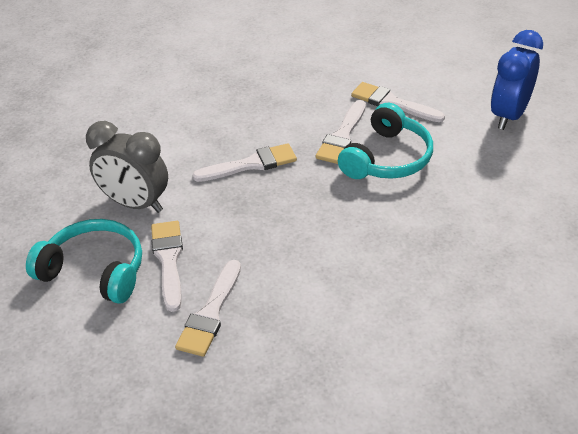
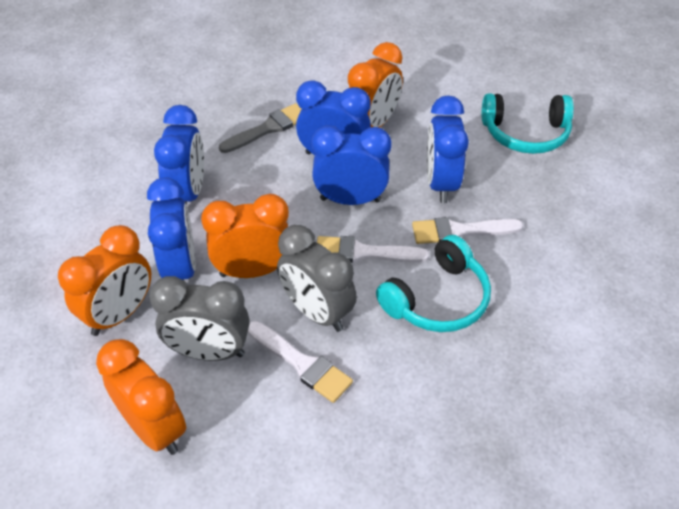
blue clock: [491,30,543,130] = 1 -> [147,177,195,281] [154,105,204,205] [296,80,371,155] [312,125,392,205] [427,96,469,203] = 5
grey brush: none = 0 -> [219,103,302,153] = 1
grey clock: [86,121,168,213] = 1 -> [149,276,249,361] [277,225,357,332] = 2
orange clock: none = 0 -> [58,225,151,336] [96,339,186,455] [201,194,289,278] [348,42,403,128] = 4
white brush: [151,221,183,312] [175,260,241,357] [192,143,297,182] [316,100,366,164] [351,82,445,122] = 5 -> [248,321,353,403] [317,236,429,263] [412,217,523,244] = 3

